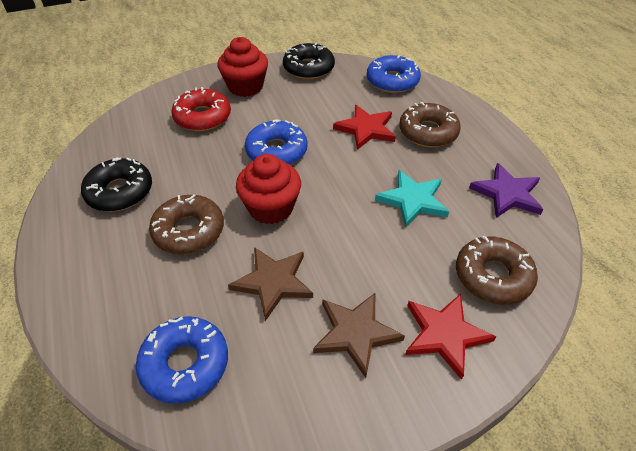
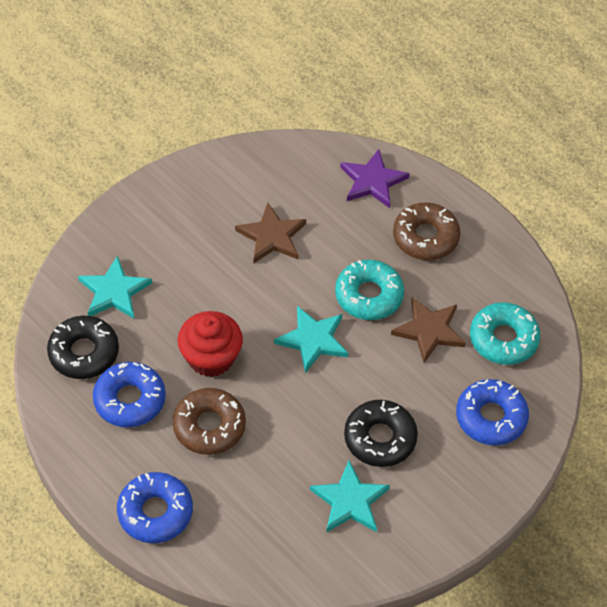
brown donut: [149,194,224,254] [399,102,461,147] [456,236,538,305] = 3 -> [173,388,246,455] [393,202,460,260] = 2
red cupcake: [218,37,268,97] [236,154,301,224] = 2 -> [178,311,243,377] = 1
red donut: [171,87,231,131] = 1 -> none = 0
red star: [333,105,396,150] [405,294,496,380] = 2 -> none = 0
turquoise donut: none = 0 -> [335,260,404,320] [470,302,540,365] = 2
turquoise star: [375,170,449,228] = 1 -> [78,256,152,318] [274,306,348,373] [310,461,390,533] = 3

